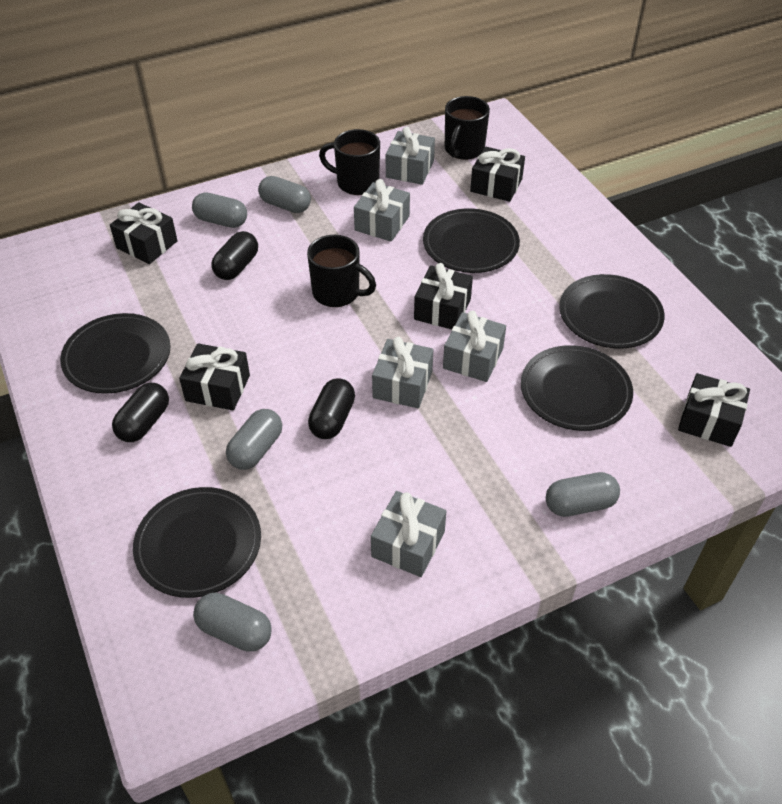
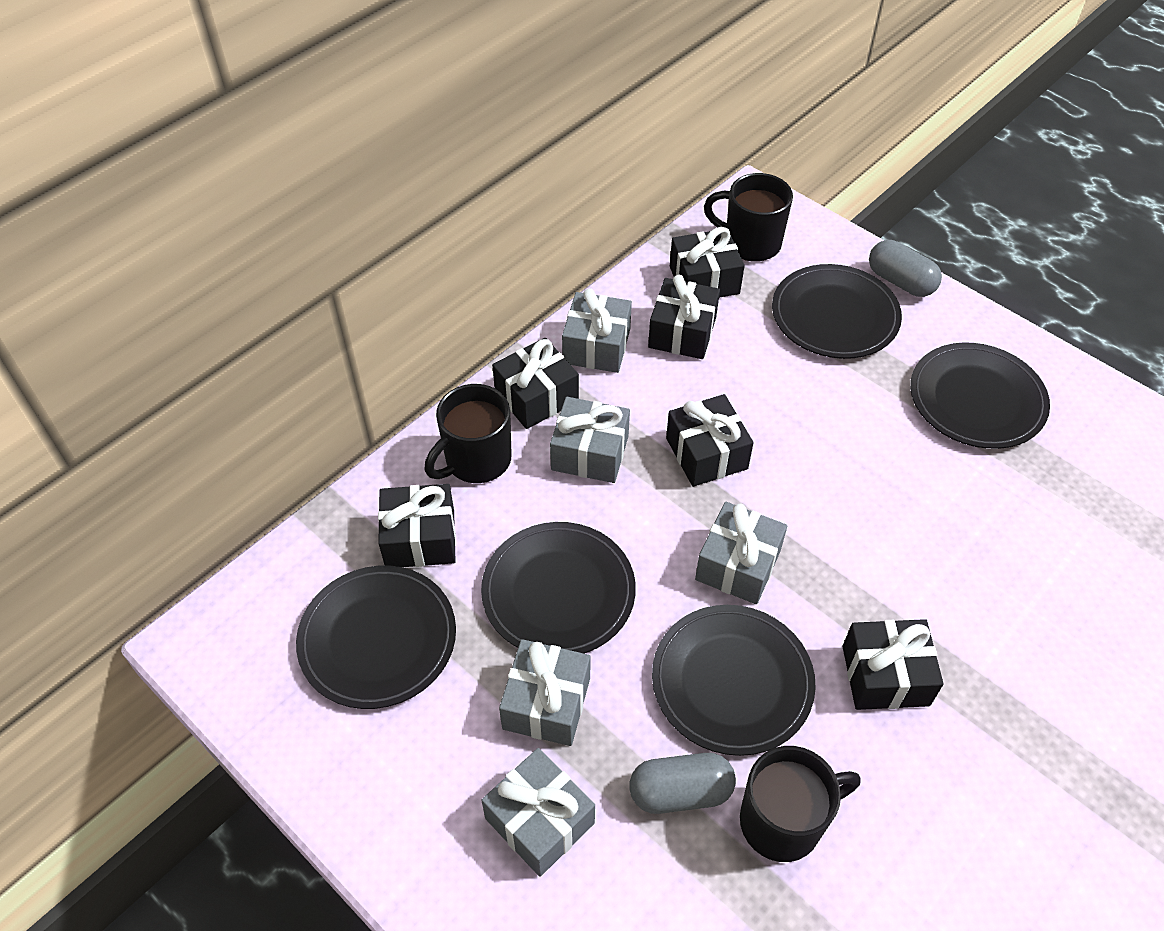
black capsule: [112,383,169,442] [211,231,258,280] [308,378,355,439] = 3 -> none = 0
black gift: [110,202,178,264] [179,343,250,410] [414,263,473,329] [470,147,525,202] [678,373,750,447] = 5 -> [378,484,456,567] [492,338,579,429] [648,275,720,359] [666,394,754,487] [670,227,745,298] [843,619,944,710] = 6
grey capsule: [192,192,247,228] [193,593,272,652] [226,409,282,470] [258,176,311,213] [546,472,620,517] = 5 -> [629,753,736,814] [869,240,942,297] = 2

